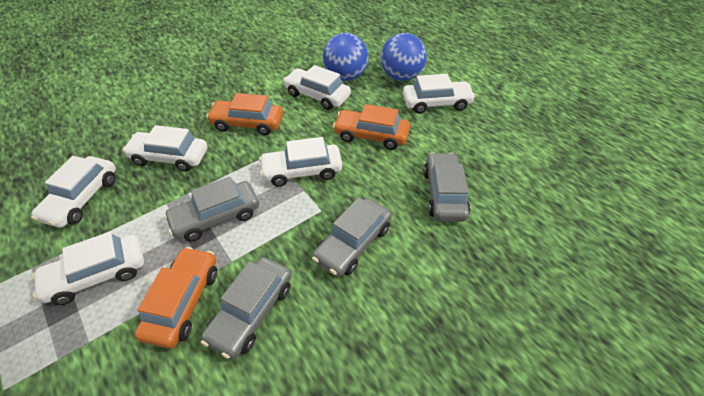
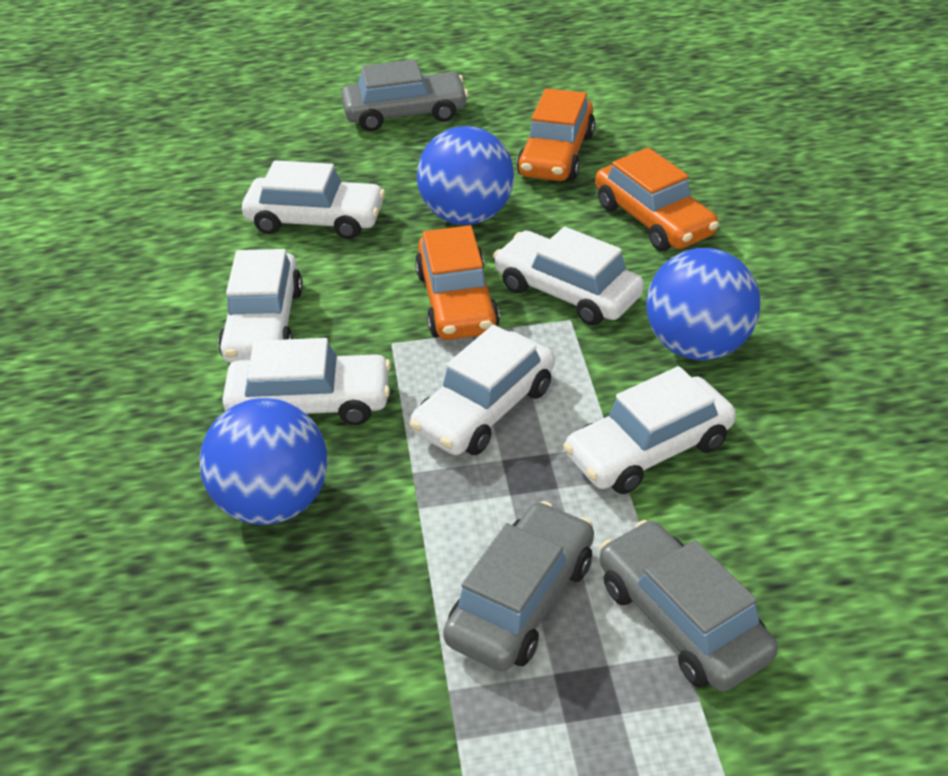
blue ball: [323,33,368,81] [381,33,427,81] = 2 -> [200,398,328,525] [417,126,514,225] [646,248,760,360] = 3
grey car: [164,177,259,241] [201,257,292,359] [312,197,392,277] [423,152,470,222] = 4 -> [341,59,468,131] [443,501,594,671] [599,520,778,692] = 3

